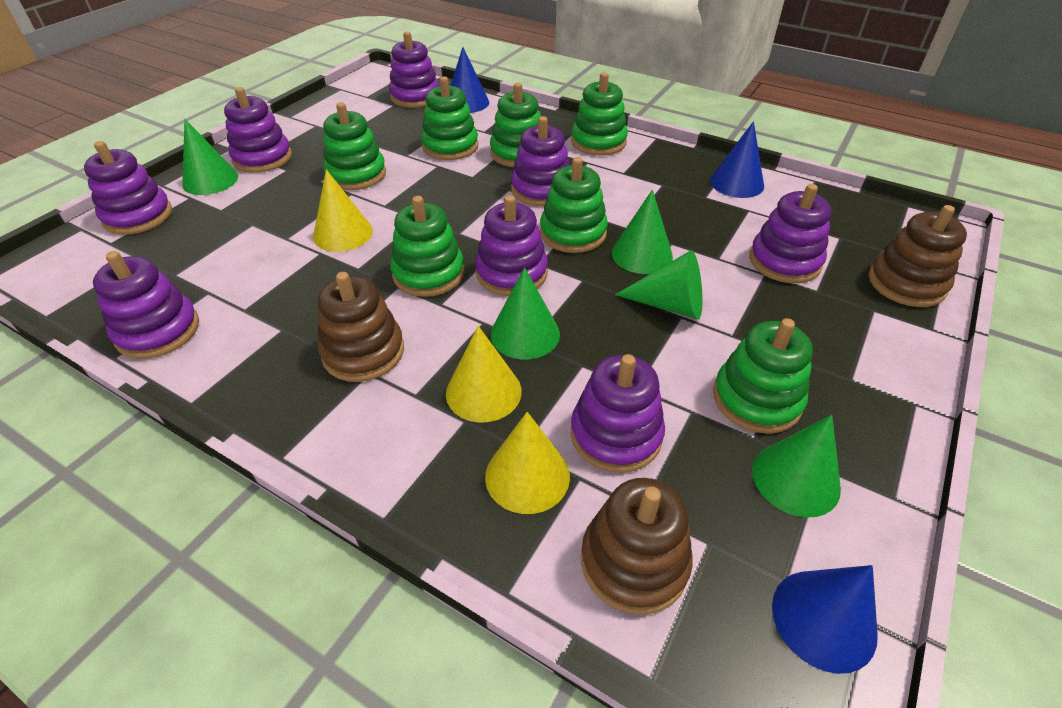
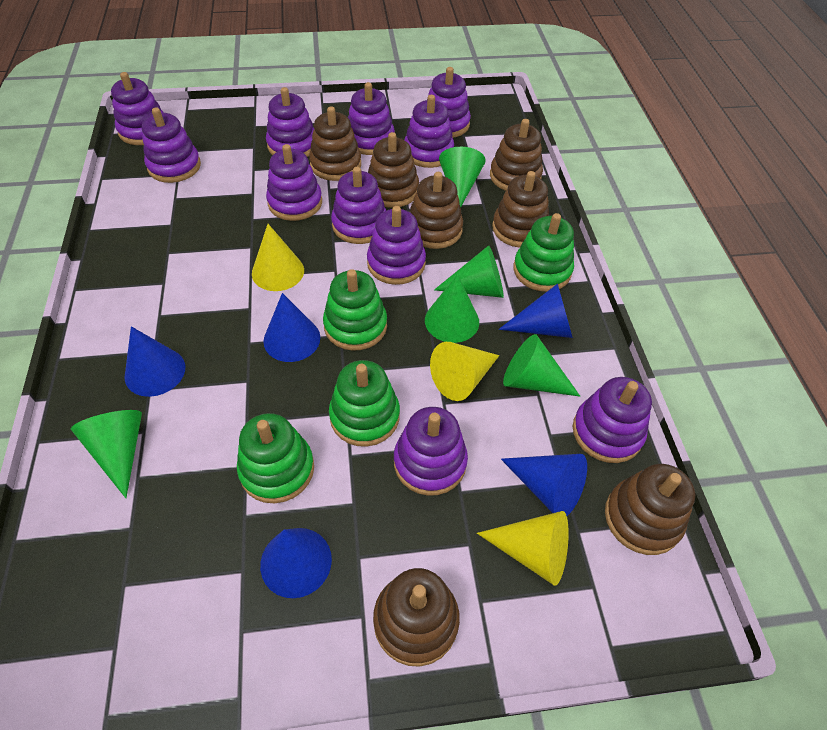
blue cone: [450,47,489,113] [710,121,764,198] [772,565,878,674] = 3 -> [124,326,185,397] [260,528,332,598] [263,293,320,362] [499,283,573,338] [501,454,587,516] = 5
brown stacking toy: [318,272,404,382] [581,478,693,615] [869,205,967,307] = 3 -> [309,106,361,181] [368,132,419,208] [373,568,460,667] [410,172,463,249] [490,119,543,191] [492,171,549,248] [605,464,695,555] = 7
green stacking toy: [323,102,386,190] [390,196,465,297] [421,77,478,160] [490,83,541,167] [540,157,608,253] [571,72,628,156] [713,318,813,434] = 7 -> [237,413,314,503] [323,269,387,351] [329,360,400,447] [513,213,574,292] = 4
purple stacking toy: [84,141,172,235] [93,251,199,359] [224,87,292,173] [389,31,440,108] [475,195,548,296] [511,116,570,206] [571,354,665,473] [749,184,832,283] = 8 -> [111,72,164,145] [142,107,201,183] [266,87,314,157] [266,144,322,221] [331,167,386,244] [348,82,395,155] [367,206,426,285] [394,407,468,496] [404,95,454,168] [428,67,471,138] [573,377,652,463] = 11

